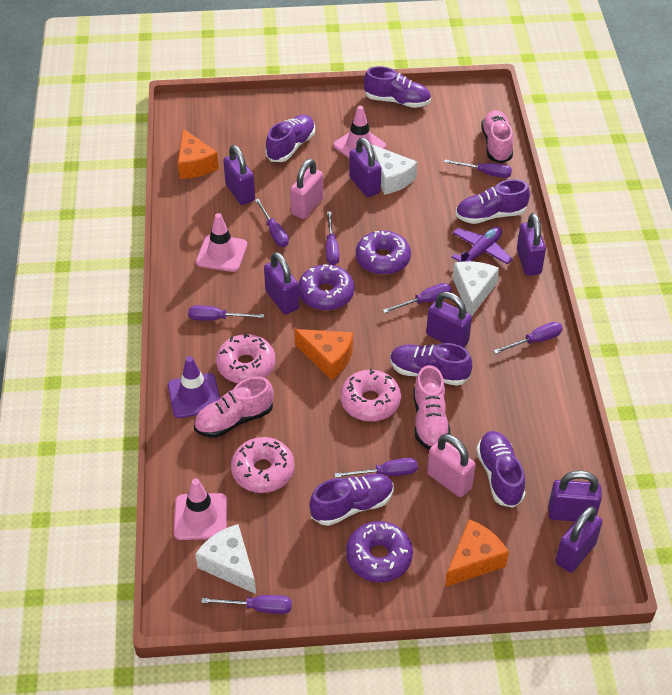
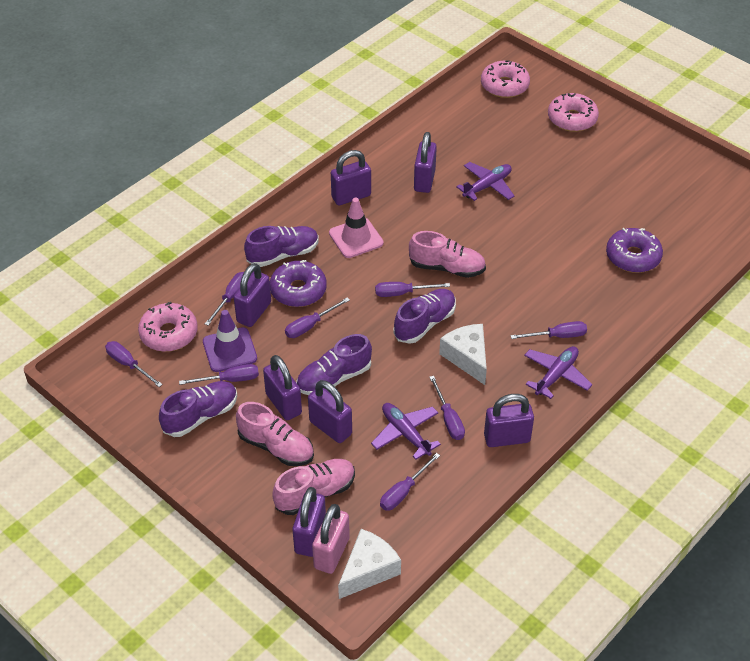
orange cheese: [178,129,219,179] [294,329,353,380] [445,519,509,587] = 3 -> none = 0
pink padlock: [290,159,323,219] [427,434,476,497] = 2 -> [312,504,350,574] = 1
pink traffic cone: [174,479,227,540] [196,213,247,272] [333,106,386,158] = 3 -> [329,198,384,258] = 1
purple donut: [298,264,355,311] [346,521,413,582] [356,231,411,275] = 3 -> [270,260,327,307] [606,228,663,273] = 2
purple plane: [452,226,513,264] = 1 -> [371,403,441,460] [456,162,514,201] [524,346,592,399] = 3
purple shoe: [266,115,315,162] [309,474,394,526] [364,66,431,108] [390,343,472,386] [455,179,530,224] [476,431,525,508] = 6 -> [159,381,237,437] [244,226,319,267] [296,334,372,395] [393,289,456,344] = 4
white cheese: [195,524,256,594] [371,145,417,195] [453,261,499,316] = 3 -> [338,529,401,599] [439,324,487,385] = 2

